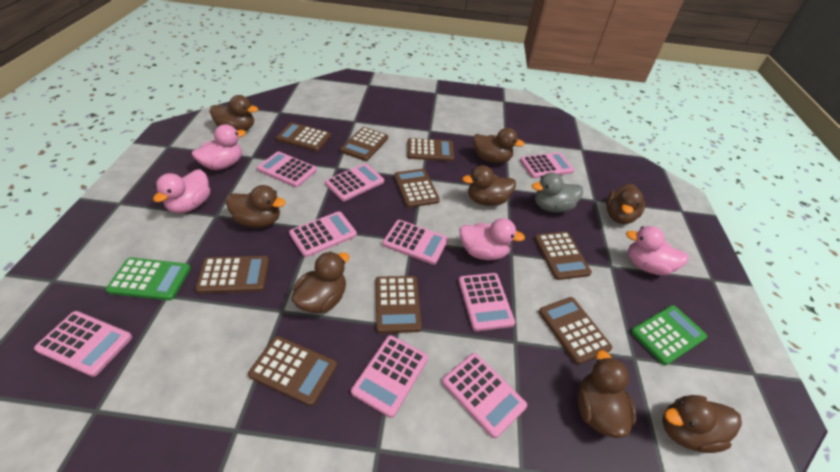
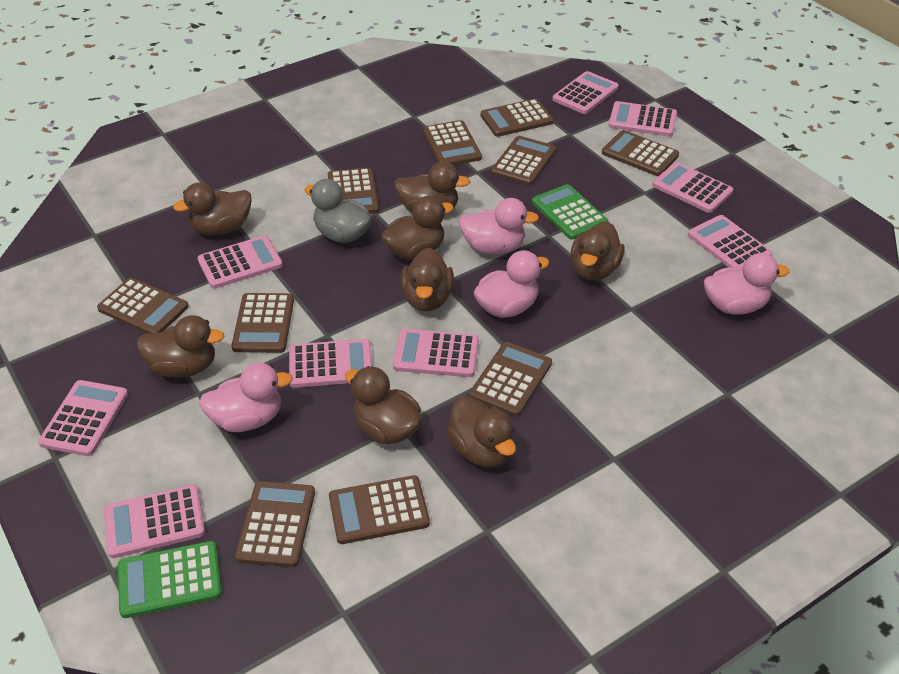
brown calculator: [195,256,269,293] [248,336,337,406] [276,122,331,151] [340,127,388,161] [376,276,422,333] [394,169,440,208] [407,138,454,161] [534,232,592,280] [539,297,613,365] = 9 -> [97,278,189,334] [231,293,294,353] [235,481,315,567] [328,167,379,214] [329,475,430,544] [423,120,482,165] [469,342,552,417] [481,99,554,137] [491,136,556,185] [602,130,679,176] = 10

